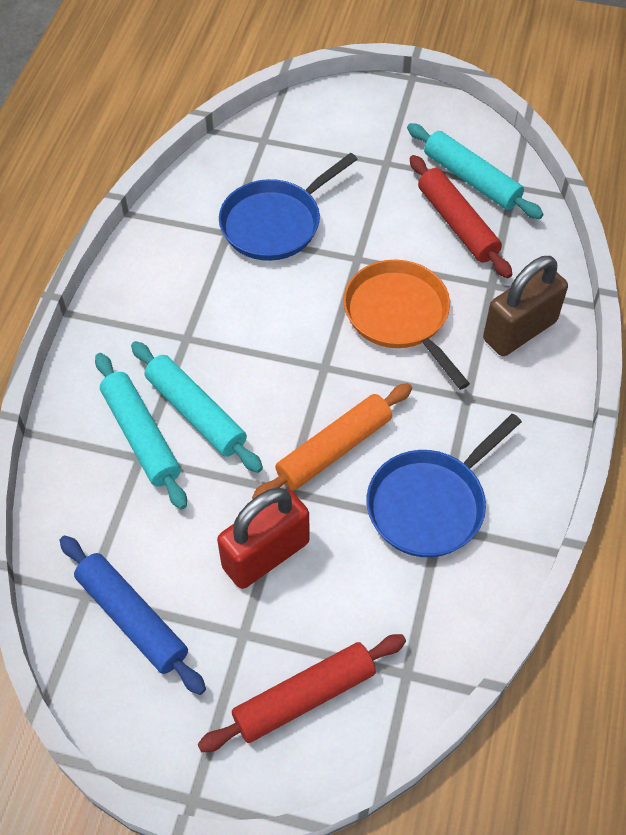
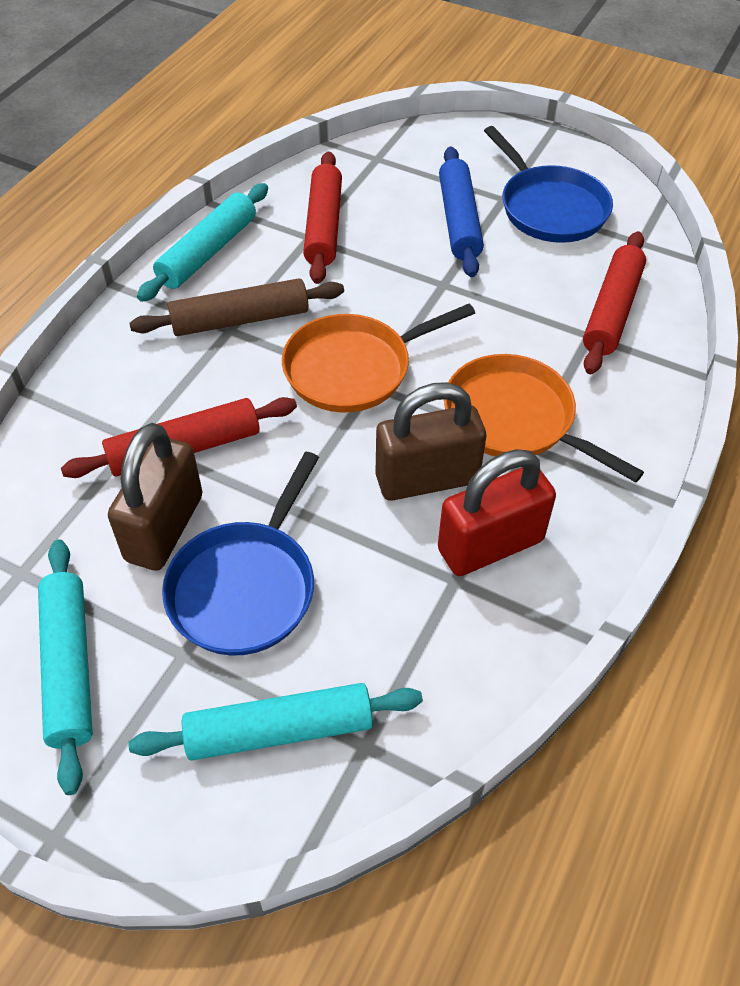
brown padlock: [483,256,568,356] = 1 -> [108,423,203,570] [375,382,486,501] = 2
brown rolling pin: none = 0 -> [129,278,344,336] = 1
orange pan: [343,260,470,390] = 1 -> [282,304,475,412] [444,354,644,483] = 2
orange rolling pin: [252,383,412,499] = 1 -> none = 0
red rolling pin: [198,634,406,752] [410,155,512,278] = 2 -> [61,397,297,478] [303,151,342,284] [583,231,646,374] = 3

